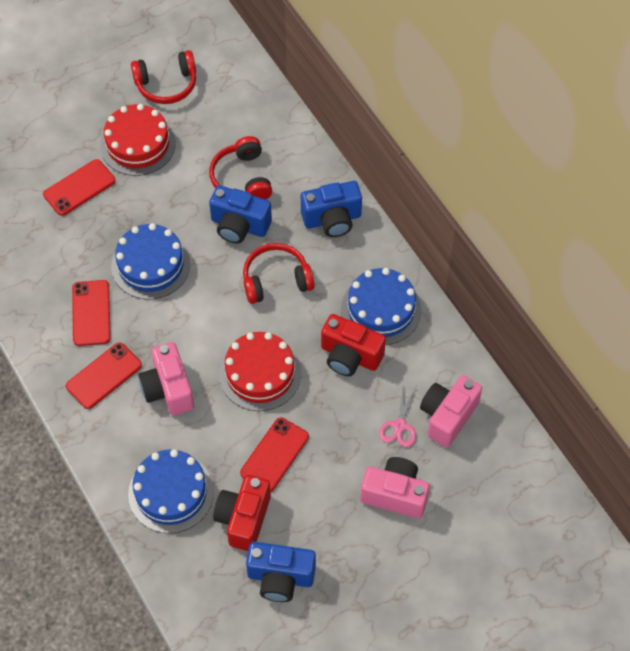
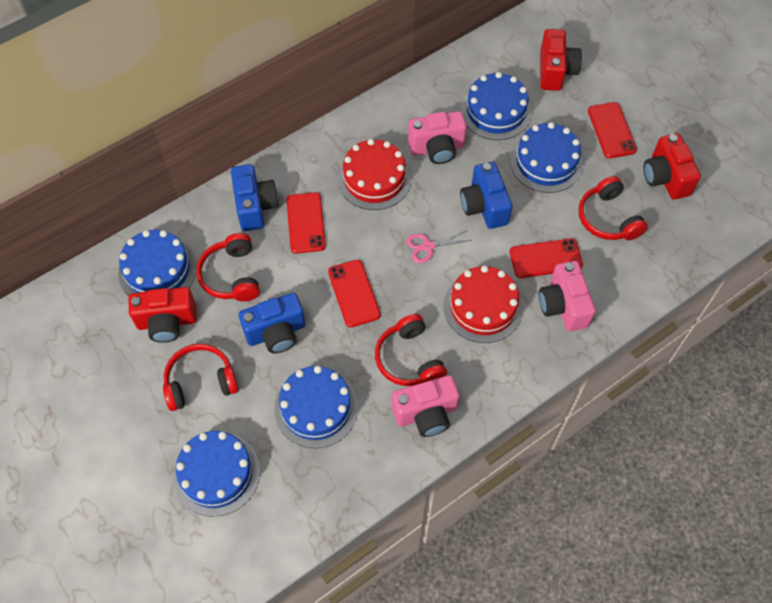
blue cake: [111,223,190,299] [128,449,214,533] [341,268,421,345] = 3 -> [118,230,197,296] [173,431,260,517] [274,366,358,448] [461,72,532,140] [510,122,583,193] = 5
red camera: [213,475,271,551] [321,314,386,376] = 2 -> [129,287,197,343] [540,29,582,91] [643,133,701,200] = 3
red headphones: [131,50,196,104] [209,136,272,200] [243,243,315,304] = 3 -> [163,344,239,411] [196,233,260,301] [375,314,447,386] [578,176,648,240] = 4

